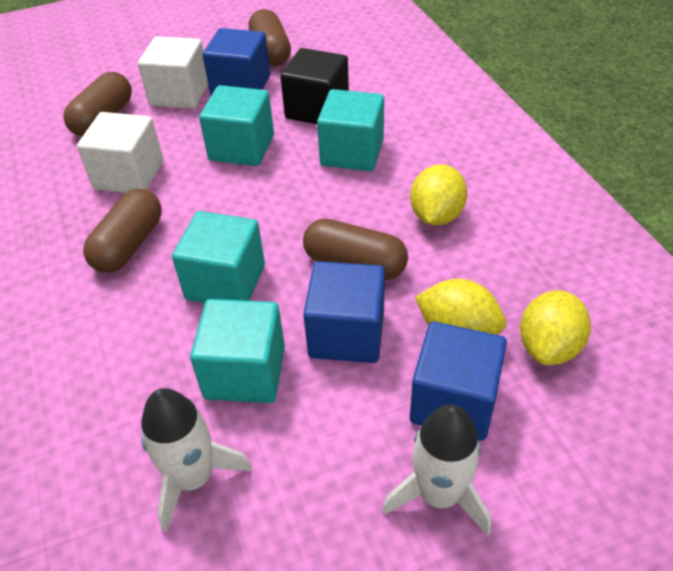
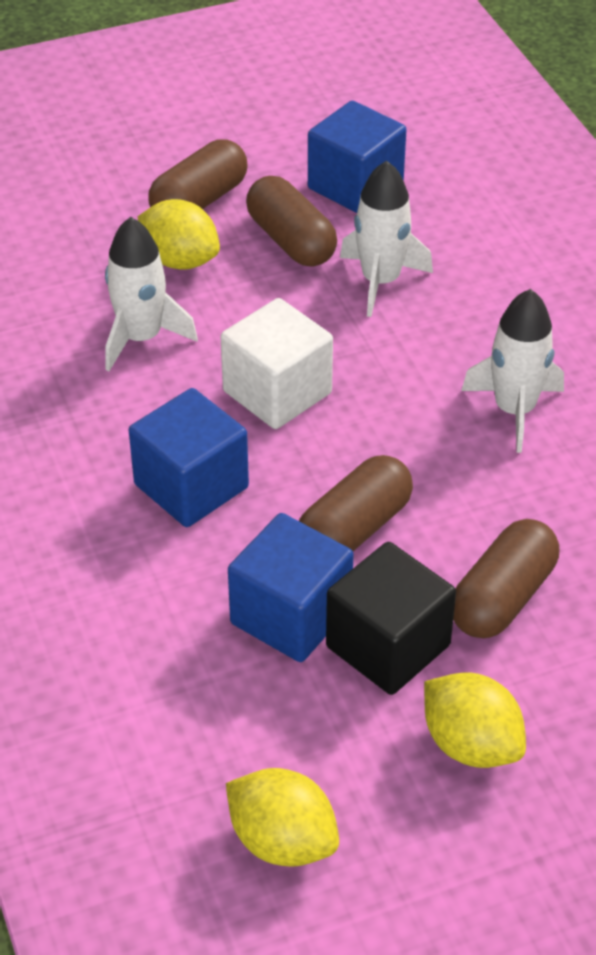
turquoise cube: [172,211,265,303] [190,299,285,403] [199,85,274,166] [317,89,384,171] = 4 -> none = 0
white cube: [77,112,163,193] [138,36,208,109] = 2 -> [220,298,333,429] = 1
white rocket: [141,388,252,532] [382,404,491,536] = 2 -> [105,217,198,371] [340,160,433,317] [461,289,564,453] = 3

